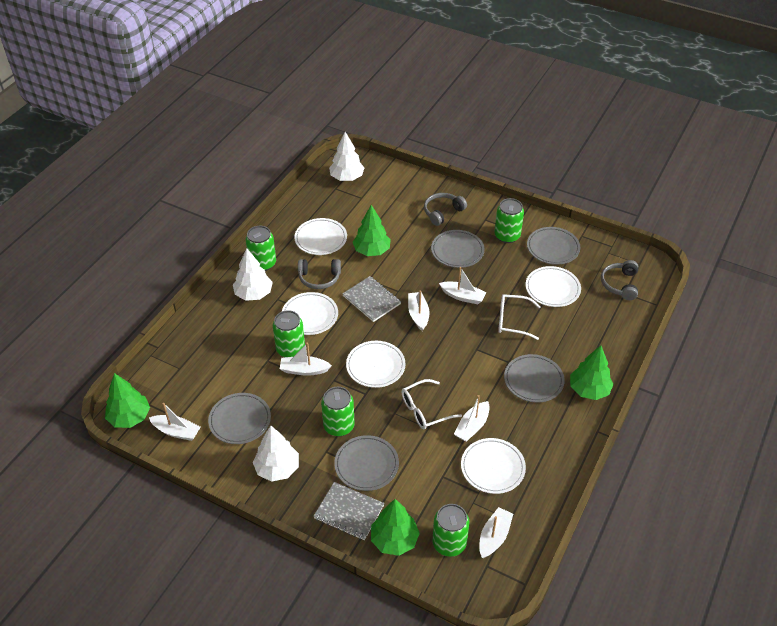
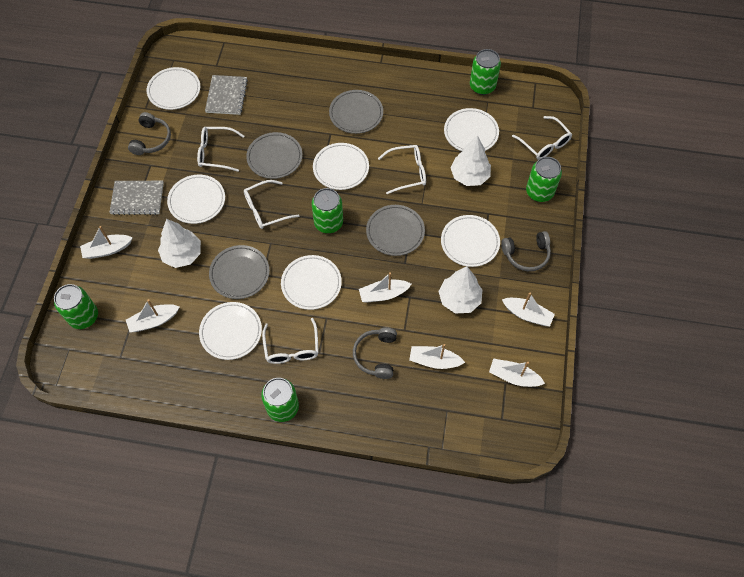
green tree: [105,373,150,428] [353,205,391,256] [371,499,420,556] [570,345,614,400] = 4 -> none = 0
grey plate: [208,393,271,444] [334,435,399,491] [431,230,485,268] [504,354,565,403] [527,227,580,265] = 5 -> [209,245,269,299] [246,132,303,179] [329,90,383,134] [366,205,425,256] = 4
white glasses: [401,379,462,429] [498,294,541,340] = 2 -> [197,127,244,172] [244,180,300,229] [262,318,319,364] [378,145,426,194] [512,116,572,160] = 5
white plate: [282,292,338,335] [294,218,347,255] [346,341,406,388] [461,438,526,494] [526,266,581,307] = 5 -> [147,67,200,110] [167,175,225,224] [199,302,262,360] [281,255,342,310] [313,143,369,190] [441,215,500,267] [444,108,499,151] = 7

